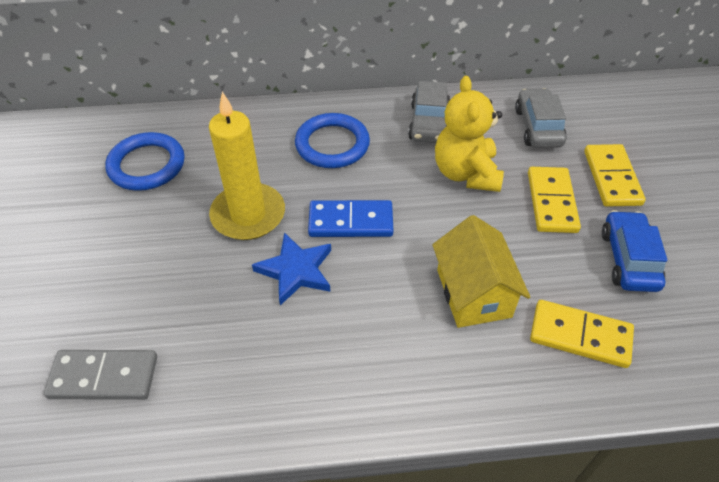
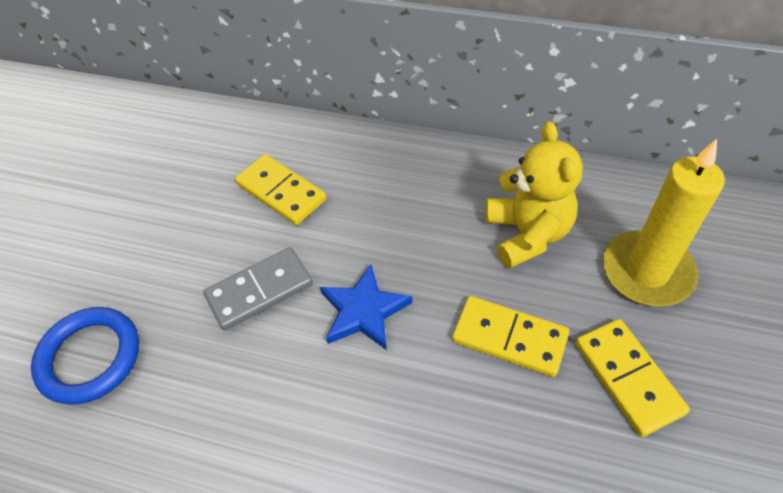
blue car: [602,210,667,292] = 1 -> none = 0
blue domino: [308,200,393,237] = 1 -> none = 0
blue ring: [105,132,185,191] [295,113,370,168] = 2 -> [31,307,139,405] = 1
grey car: [408,81,450,143] [515,88,567,148] = 2 -> none = 0
yellow house: [432,215,530,328] = 1 -> none = 0

